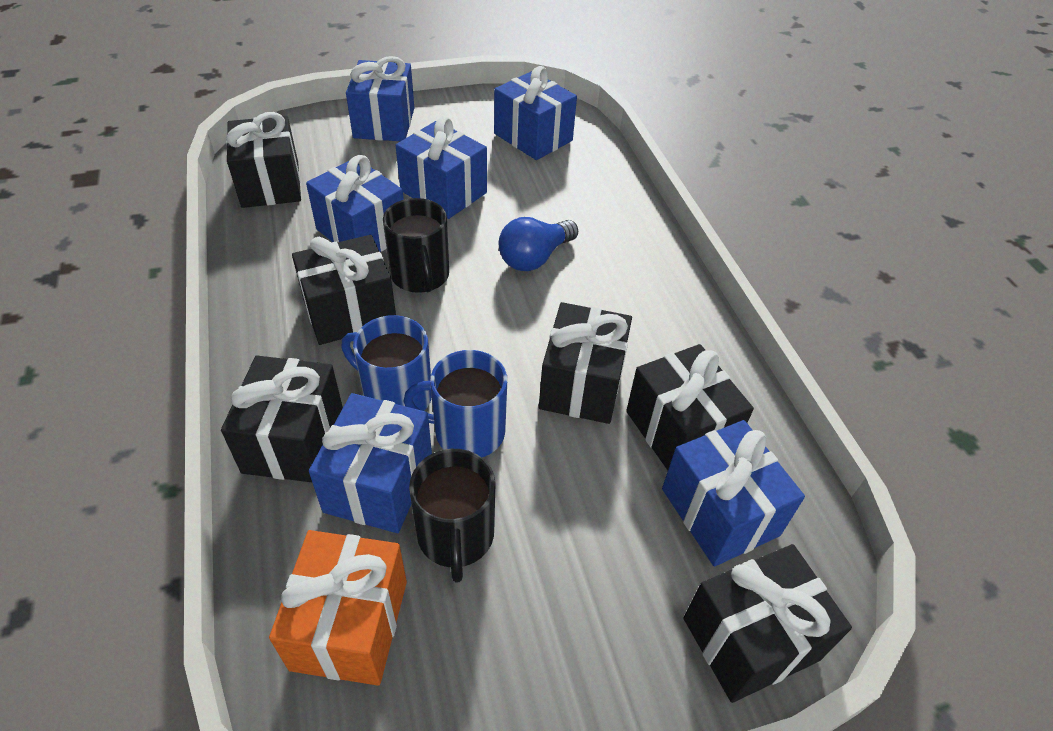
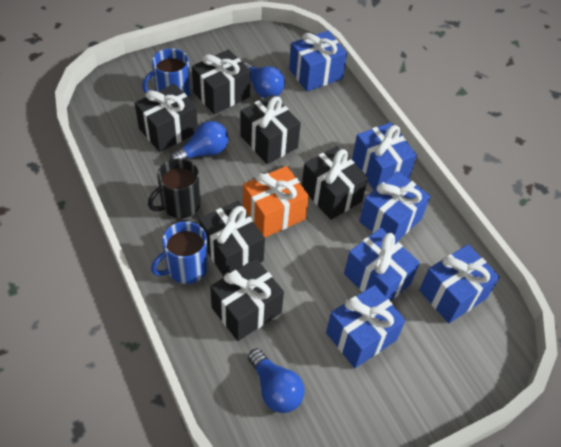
black mug: [383,198,449,293] [409,449,496,582] = 2 -> [148,158,201,218] = 1
blue light bulb: [499,217,578,271] = 1 -> [170,121,229,160] [243,63,285,98] [248,349,304,413] = 3

